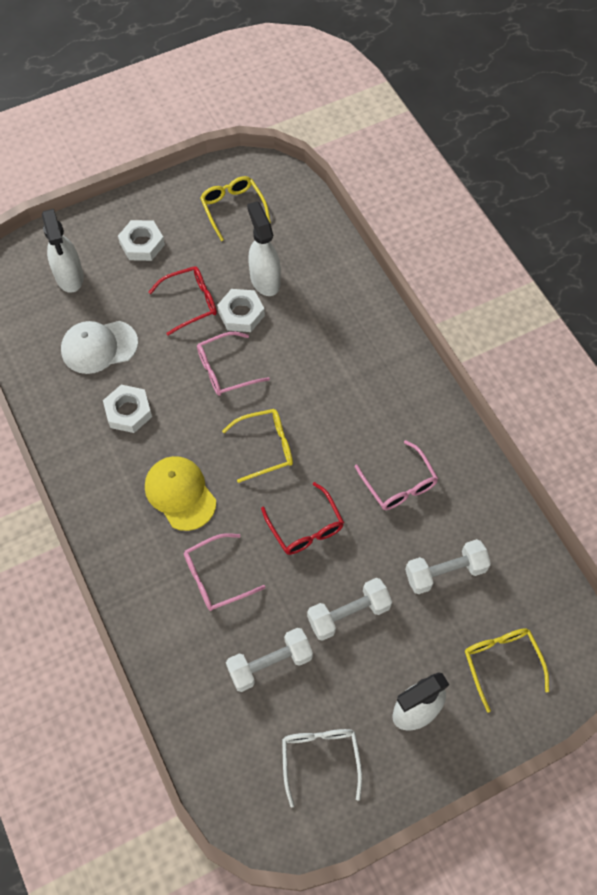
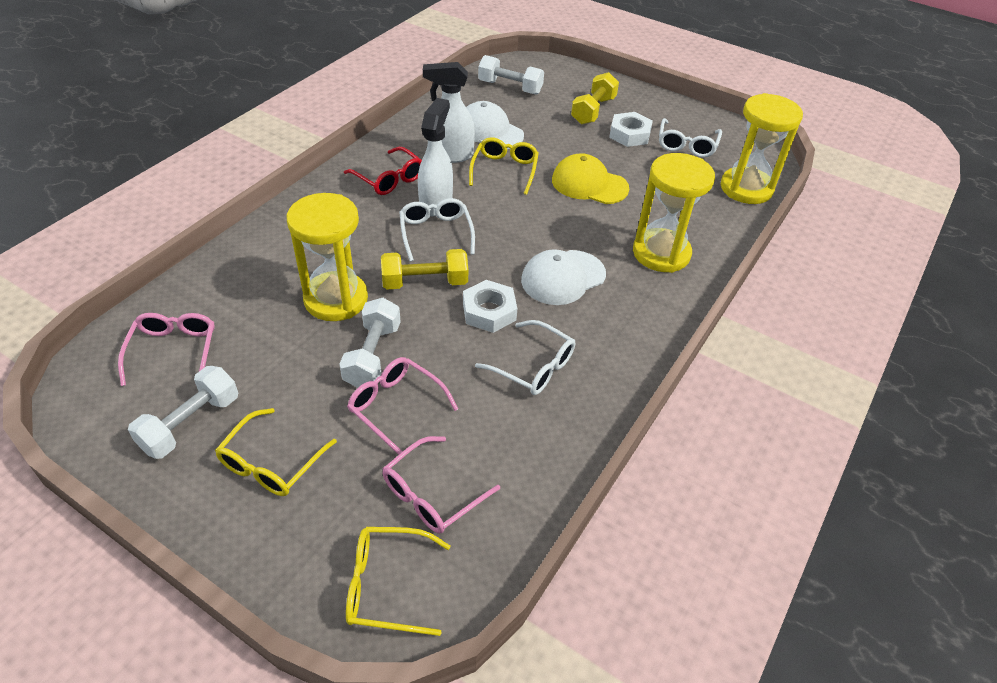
red glasses: [148,266,217,336] [261,482,344,555] = 2 -> [344,147,422,195] = 1
white cap: [61,321,138,374] = 1 -> [466,101,524,149] [521,249,606,305] = 2
white glasses: [282,729,362,808] = 1 -> [399,198,475,262] [475,320,575,395] [659,118,722,157] = 3
white nut: [103,385,152,433] [118,220,165,261] [217,289,265,332] = 3 -> [463,280,518,333] [609,112,653,147] = 2
white spray bottle: [42,209,84,293] [247,201,281,296] [392,672,450,731] = 3 -> [418,98,453,216] [423,62,475,163] = 2
yellow dumbbell: none = 0 -> [381,249,468,290] [571,72,619,124] = 2
yellow hourglass: none = 0 -> [286,193,368,321] [633,153,715,273] [721,93,803,204] = 3

